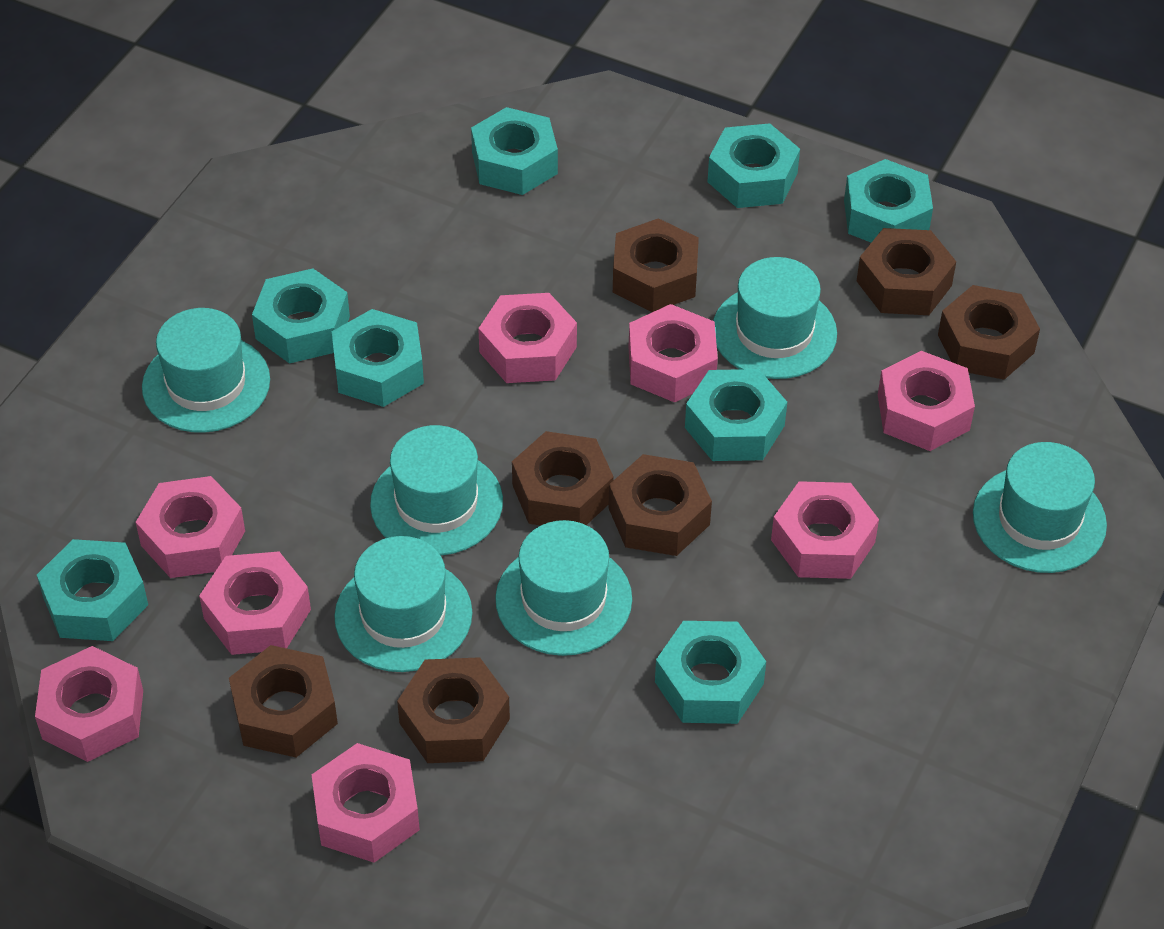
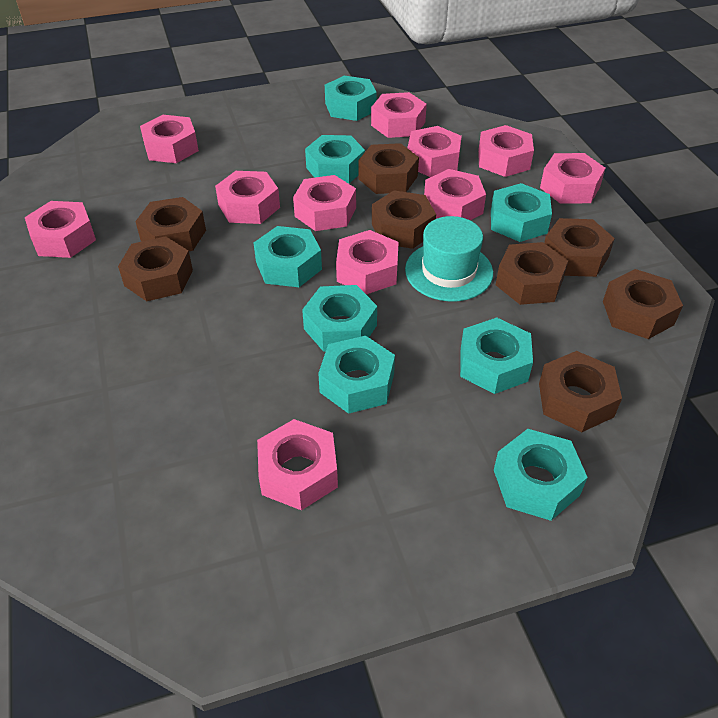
brown nut: [229,645,338,758] [397,657,510,763] [512,431,614,526] [608,454,712,556] [613,218,699,312] [857,228,956,315] [938,285,1040,380] = 7 -> [118,236,193,301] [135,197,206,251] [358,143,419,194] [372,190,436,249] [496,242,568,305] [539,351,622,432] [544,218,615,277] [603,269,683,339] = 8
pink nut: [35,646,143,762] [136,476,245,578] [199,552,311,655] [311,743,420,863] [478,293,577,383] [629,304,718,402] [771,481,879,579] [878,351,975,451] = 8 -> [25,201,96,258] [140,115,199,163] [215,171,280,224] [257,419,338,510] [293,175,356,231] [336,230,399,294] [371,92,427,138] [407,126,462,177] [424,169,486,220] [478,125,534,177] [540,153,605,204] = 11
turquoise hat: [142,308,270,433] [334,536,472,672] [370,425,503,556] [495,520,632,656] [713,257,837,379] [973,442,1107,573] = 6 -> [405,216,493,302] = 1

